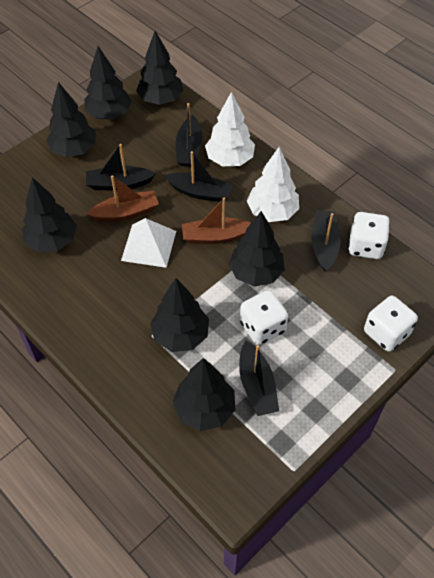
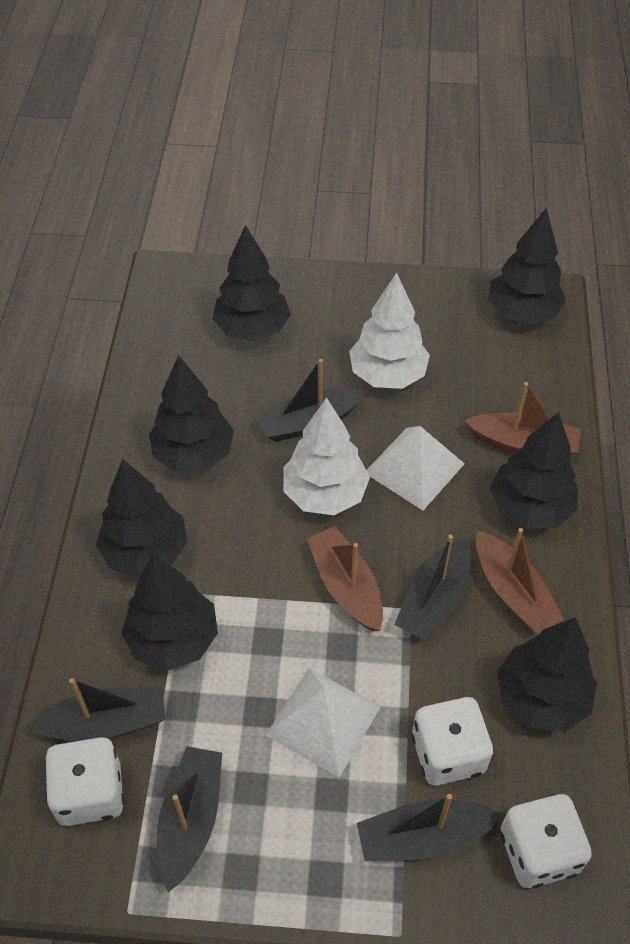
brown boat: [87,175,159,222] [182,198,251,244] = 2 -> [307,526,383,631] [465,382,581,455] [476,528,564,634] = 3
white pyramid: [121,218,176,268] = 1 -> [266,668,381,778] [366,426,465,511] = 2

